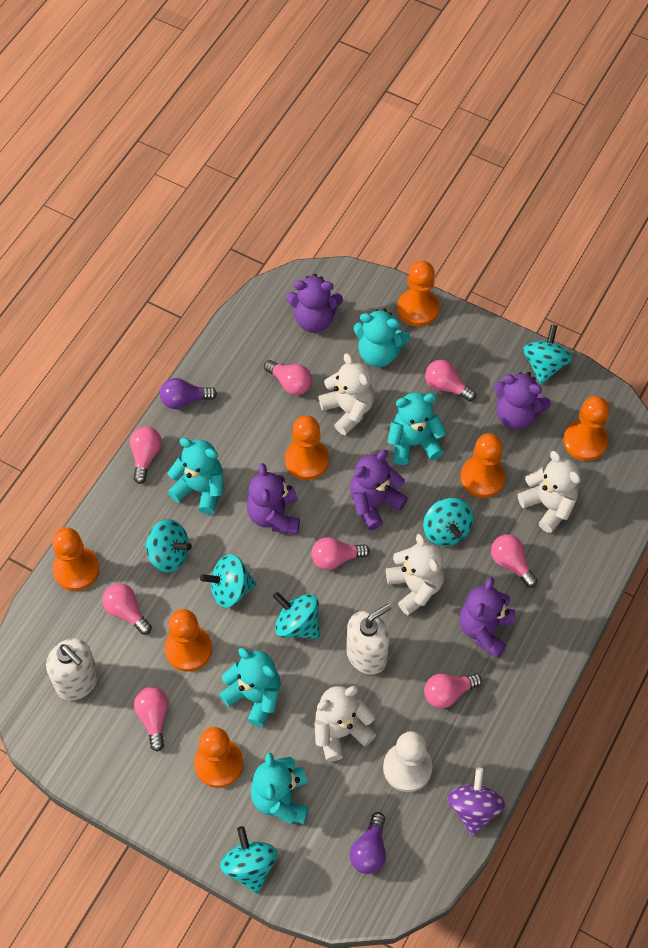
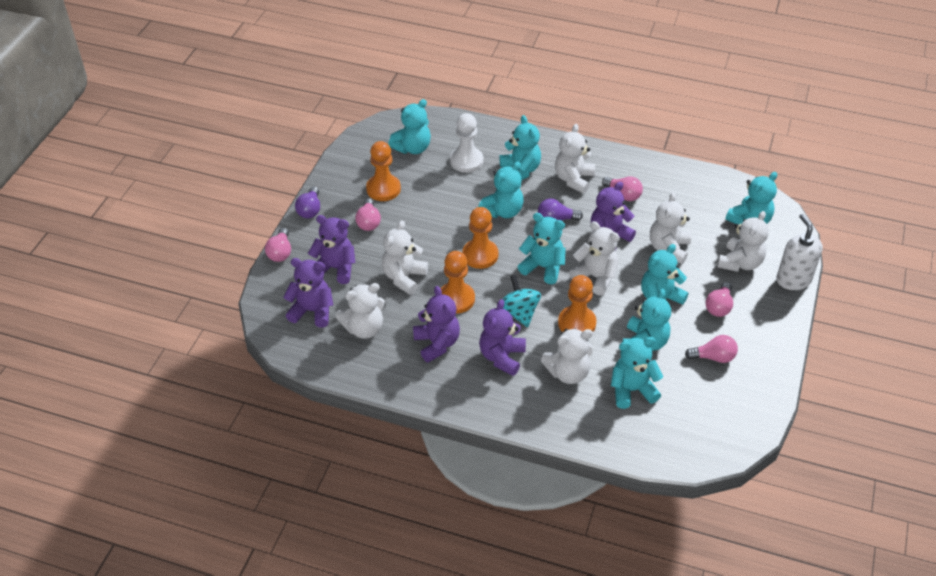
orange pawn: [52,527,100,591] [165,609,212,672] [194,727,243,788] [285,415,329,480] [397,261,440,327] [461,433,506,498] [563,396,609,461] = 7 -> [366,141,401,201] [440,251,475,314] [462,207,499,269] [558,275,597,332] = 4
pink light bulb: [102,583,152,635] [130,426,162,484] [134,687,169,751] [264,360,312,395] [311,537,370,570] [424,673,482,708] [425,360,476,401] [491,534,538,588] = 8 -> [265,228,291,262] [355,198,381,231] [602,177,643,201] [685,335,738,363] [706,282,733,317] = 5
purple spinning top: [447,768,505,836] = 1 -> none = 0
turquoise spinning top: [145,519,192,572] [200,554,256,608] [220,826,277,894] [273,592,320,639] [423,498,473,546] [523,324,572,385] = 6 -> [502,275,541,327] = 1
turquoise teddy bear: [167,438,223,515] [219,648,281,727] [251,752,308,824] [353,309,410,367] [388,392,446,465] = 5 -> [388,99,431,154] [478,162,523,218] [500,115,541,180] [518,213,566,284] [611,337,664,409] [622,289,671,351] [641,244,688,305] [725,172,777,224] = 8
white soap dispenser: [46,638,99,701] [346,604,391,675] = 2 -> [776,214,823,290] = 1
white teddy bear: [314,686,376,762] [319,353,374,435] [386,534,444,615] [518,451,581,533] = 4 -> [336,283,385,339] [382,220,428,295] [541,328,593,384] [555,124,595,193] [569,221,620,295] [650,192,691,264] [718,211,769,272] = 7

